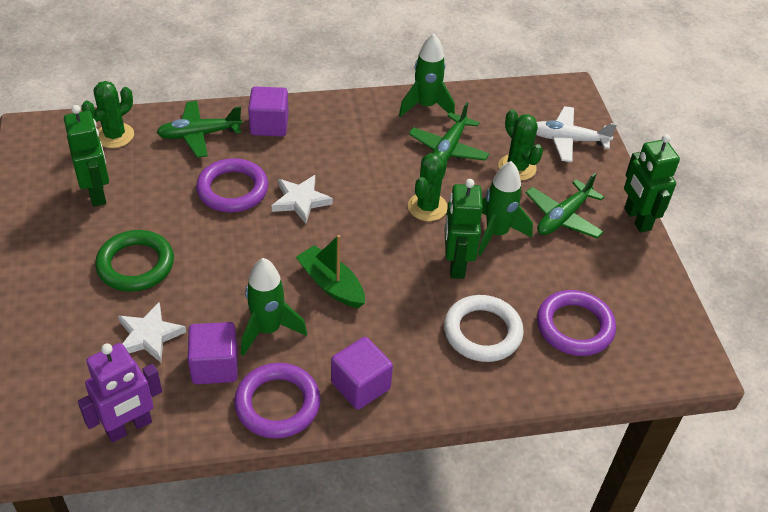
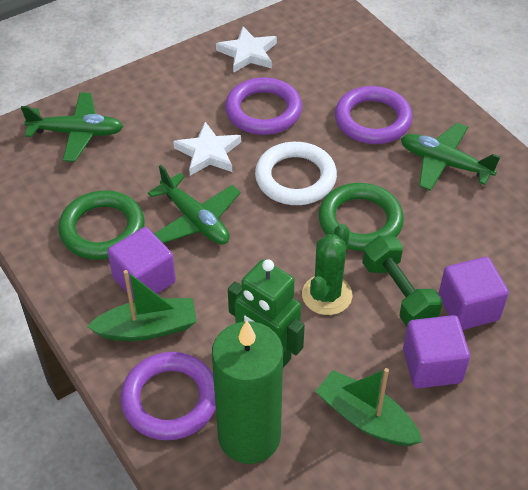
green boat: [296,235,365,308] = 1 -> [87,270,197,341] [315,368,423,446] = 2
green cactus: [82,81,134,148] [408,153,448,221] [498,109,543,181] = 3 -> [302,224,352,315] = 1
green candle: none = 0 -> [212,320,283,464] = 1
green dumbbell: none = 0 -> [362,236,443,327] = 1
green ring: [95,230,174,292] = 1 -> [58,190,145,260] [319,183,404,251] = 2
green robot: [64,105,109,207] [445,179,483,279] [624,134,680,233] = 3 -> [228,259,305,368] = 1
green rocket: [241,258,307,356] [399,33,455,117] [478,161,533,256] = 3 -> none = 0
purple robot: [78,343,162,443] = 1 -> none = 0
white plane: [536,106,617,162] = 1 -> none = 0

